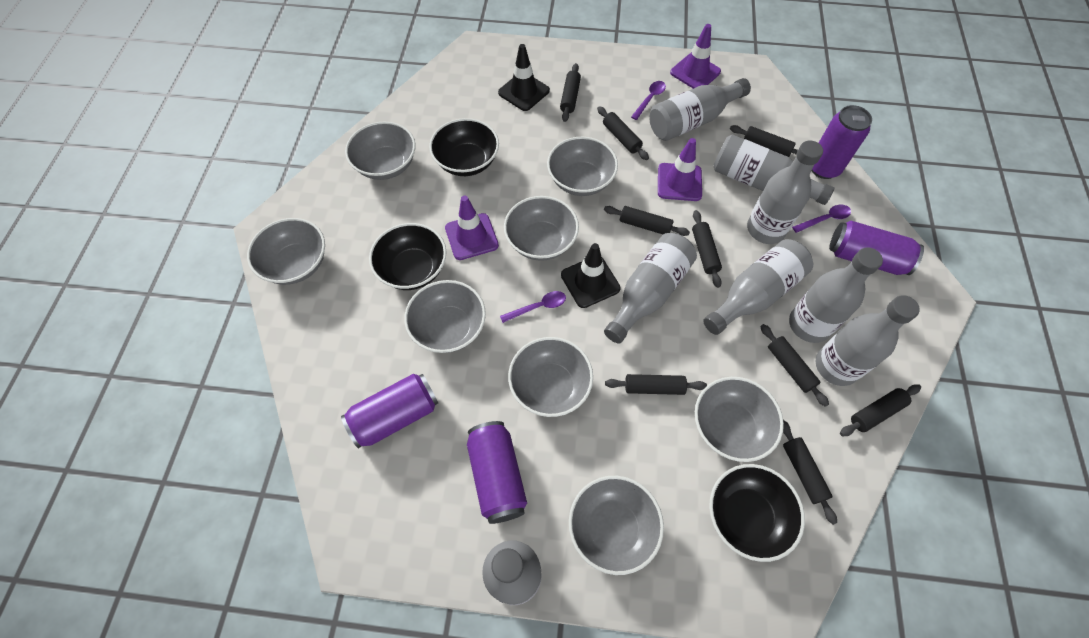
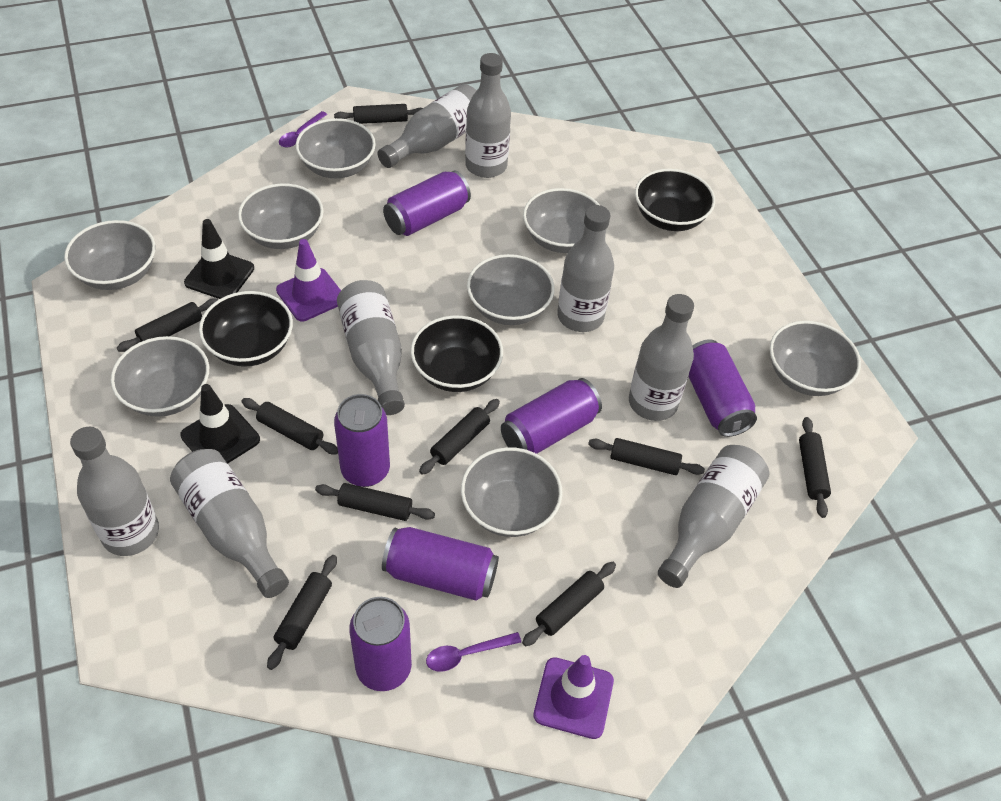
purple can: [341,374,438,448] [467,421,527,524] [811,105,872,179] [829,221,924,275] = 4 -> [334,394,390,487] [349,597,412,691] [382,527,499,601] [383,170,471,236] [501,378,602,454] [688,339,757,437] = 6
purple spoon: [500,291,566,323] [631,81,666,120] [792,205,851,233] = 3 -> [279,111,328,147] [426,632,521,672] = 2
purple traffic cone: [445,196,499,260] [658,138,702,201] [670,24,721,89] = 3 -> [276,239,341,321] [533,655,614,739] = 2

